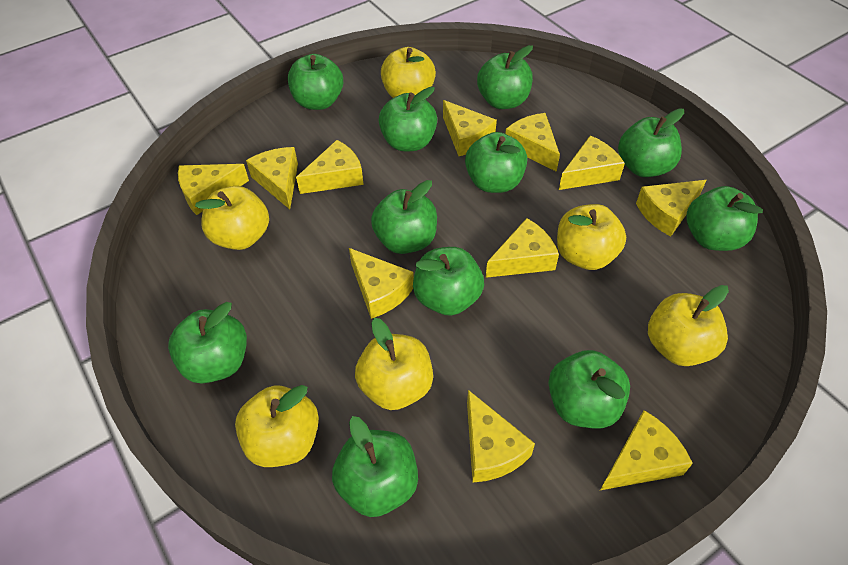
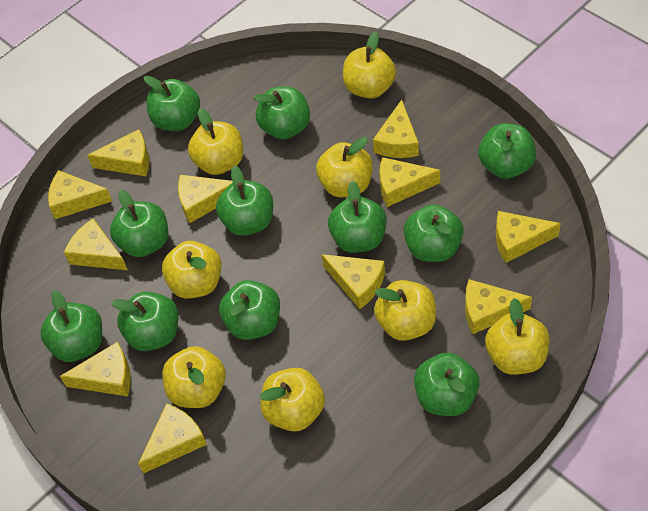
yellow apple: [195,186,269,250] [235,385,319,467] [355,318,433,410] [381,47,436,98] [557,204,626,270] [648,285,729,366] = 6 -> [162,241,222,299] [162,346,226,408] [188,108,243,175] [260,368,325,432] [316,137,373,198] [343,32,396,99] [374,280,436,341] [485,298,549,375] = 8

